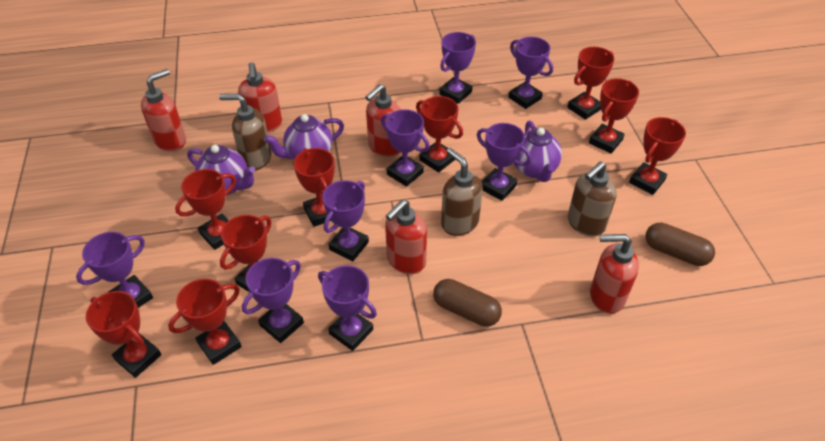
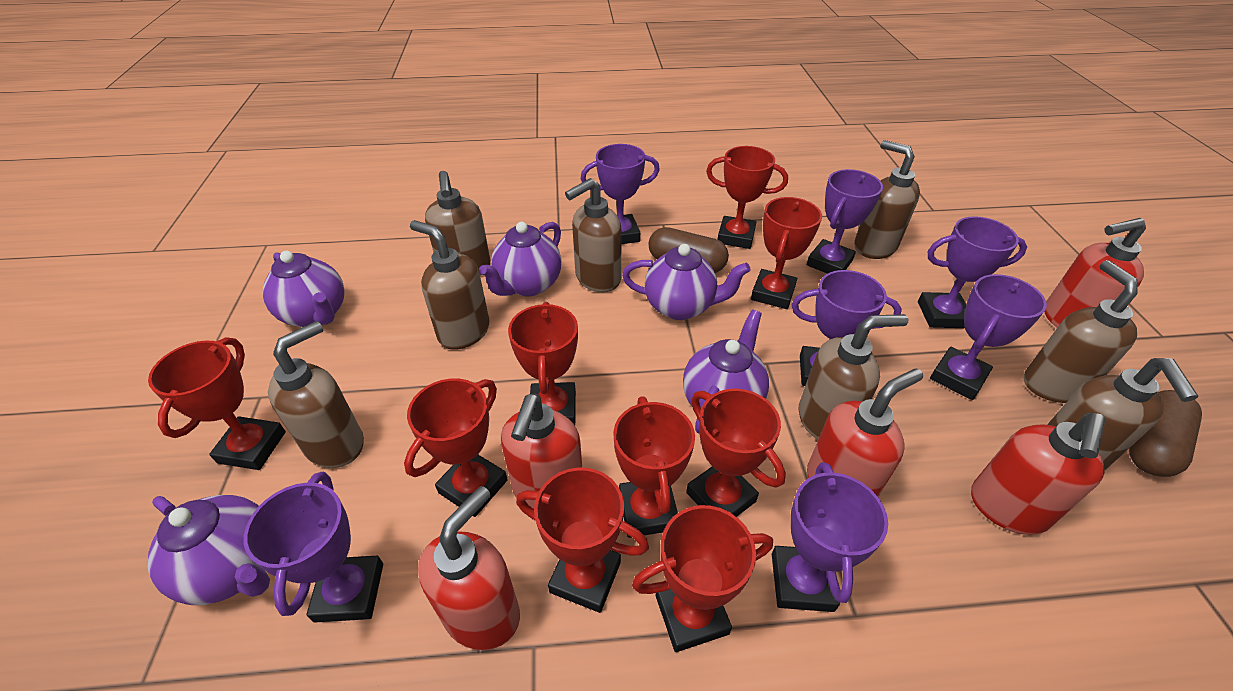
brown soap dispenser: [219,94,272,170] [441,148,483,236] [568,161,617,237] = 3 -> [268,321,364,468] [410,220,490,350] [425,171,491,276] [565,178,622,292] [798,314,908,440] [854,140,920,259] [1024,260,1138,403] [1047,358,1198,471] = 8
purple teapot: [187,145,255,195] [264,114,344,159] [514,121,562,182] = 3 -> [148,495,270,605] [262,251,345,327] [479,222,561,296] [622,244,751,320] [683,309,769,433] = 5
purple trophy: [76,232,153,308] [242,258,304,343] [318,265,377,351] [322,180,369,261] [381,109,430,187] [439,32,476,104] [477,123,531,201] [508,37,553,109] = 8 -> [243,472,383,622] [581,144,660,244] [772,462,888,612] [792,270,902,386] [807,169,883,274] [918,216,1027,328] [930,274,1047,400] = 7

